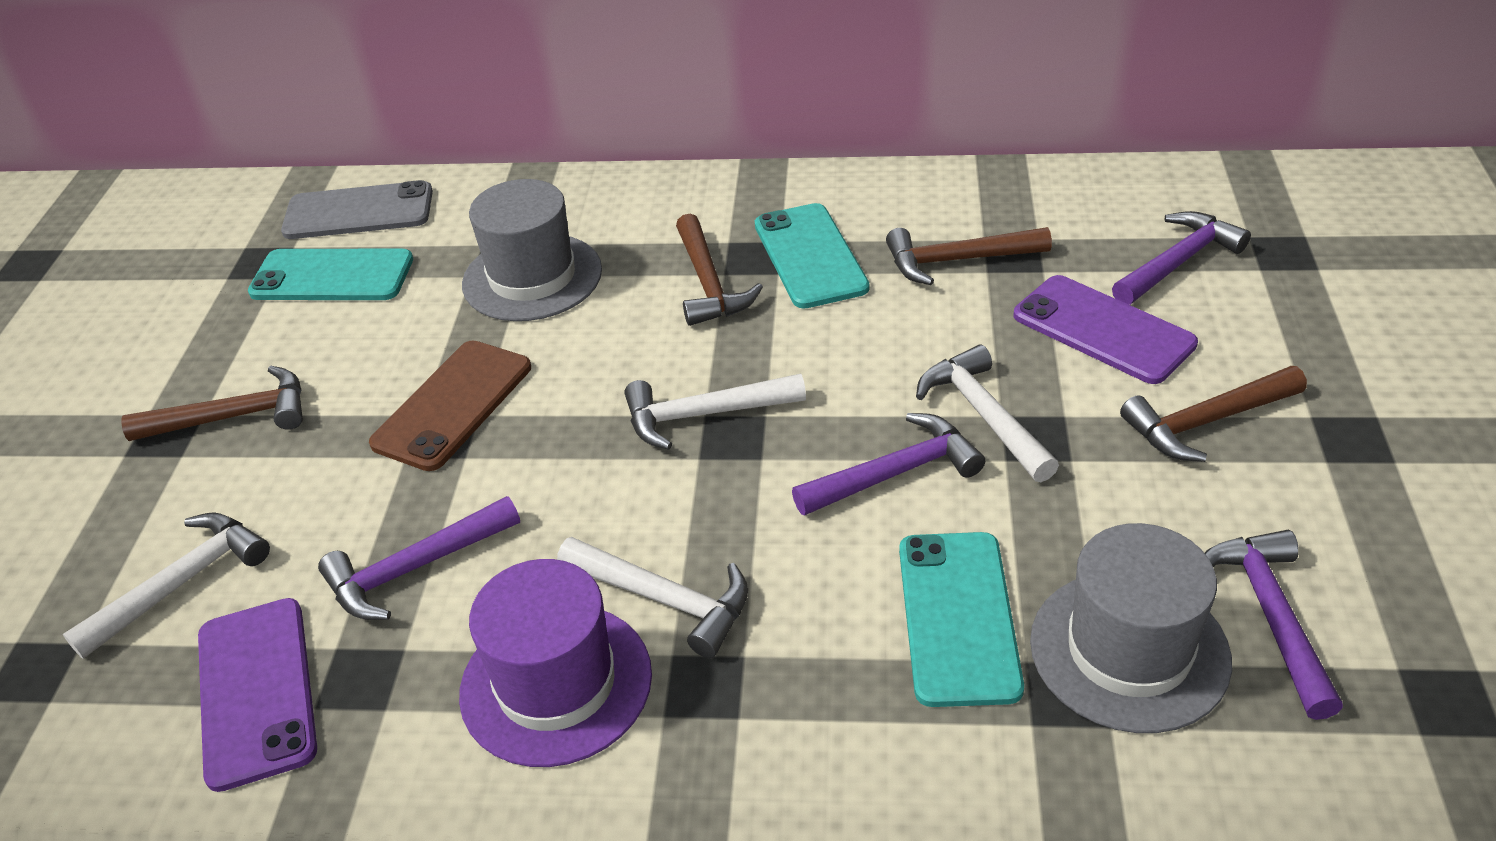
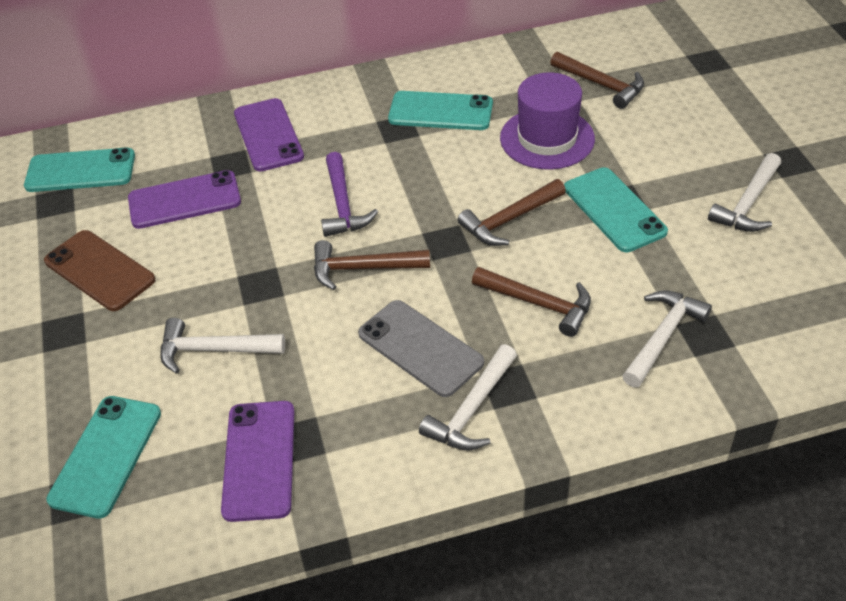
grey hat: [462,179,602,321] [1030,523,1232,733] = 2 -> none = 0
purple hammer: [318,496,520,620] [792,413,985,516] [1112,211,1251,305] [1205,530,1343,720] = 4 -> [321,152,378,237] = 1
purple phone: [198,598,317,792] [1014,275,1198,384] = 2 -> [128,170,241,229] [221,401,295,522] [234,98,304,171] = 3
turquoise phone: [248,249,413,300] [755,203,869,309] [899,532,1024,707] = 3 -> [24,148,135,192] [46,396,161,519] [388,91,493,130] [564,167,668,252] = 4

